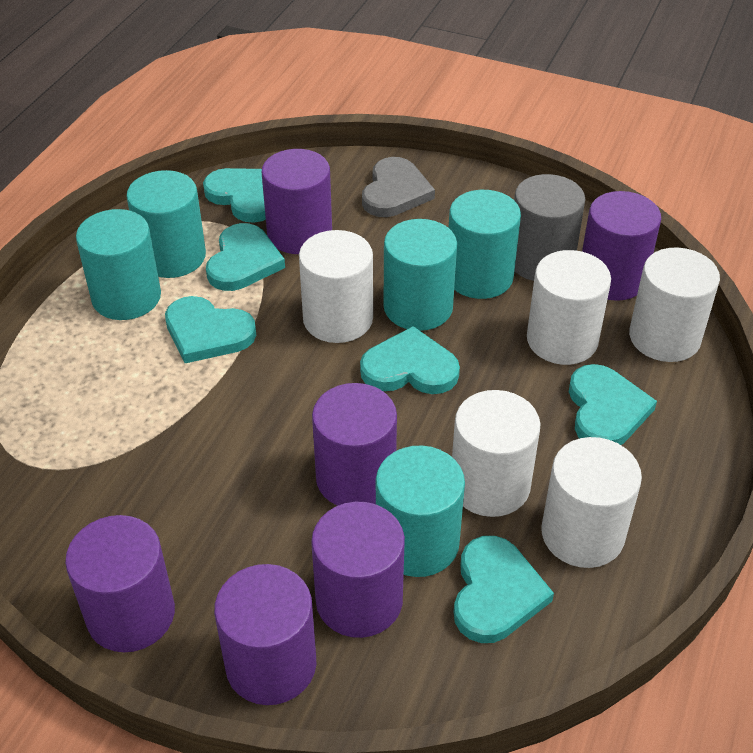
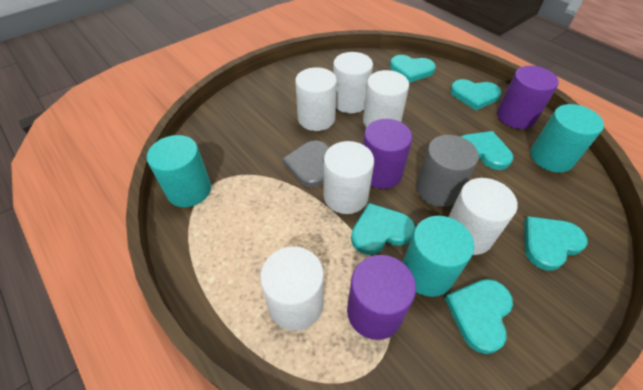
purple cylinder: [65,515,175,652] [214,564,316,705] [262,149,332,254] [311,502,405,638] [312,383,397,506] [582,191,661,301] = 6 -> [347,255,416,340] [363,119,412,189] [497,66,559,129] = 3
turquoise cylinder: [76,209,161,320] [126,170,206,278] [376,446,465,577] [384,219,457,331] [449,190,521,299] = 5 -> [147,135,211,207] [403,216,474,297] [530,104,604,173] = 3
white cylinder: [299,230,373,343] [452,390,540,517] [527,250,611,365] [541,437,642,568] [629,248,720,362] = 5 -> [260,246,324,331] [295,67,337,131] [324,141,374,214] [333,52,373,113] [363,70,409,127] [448,178,518,255] = 6

